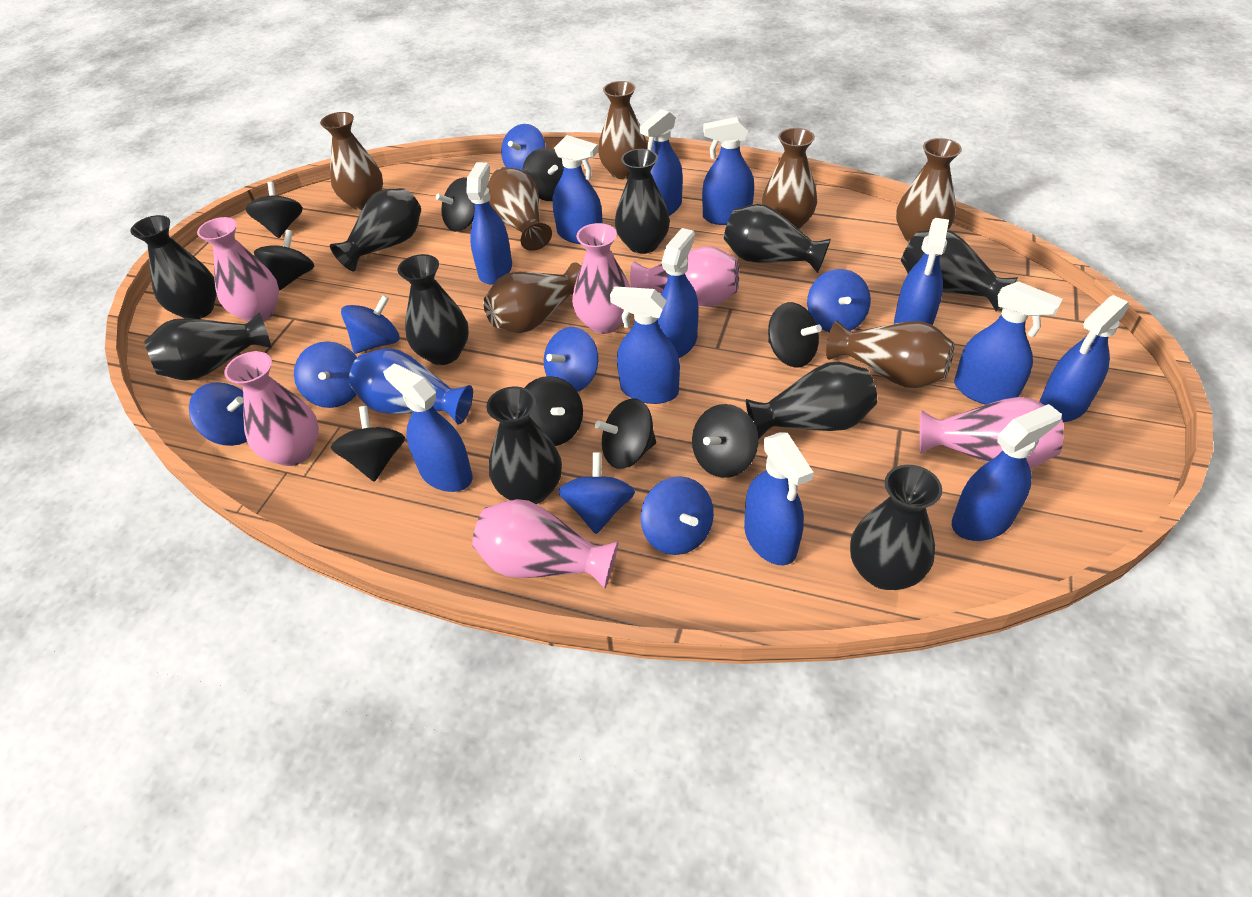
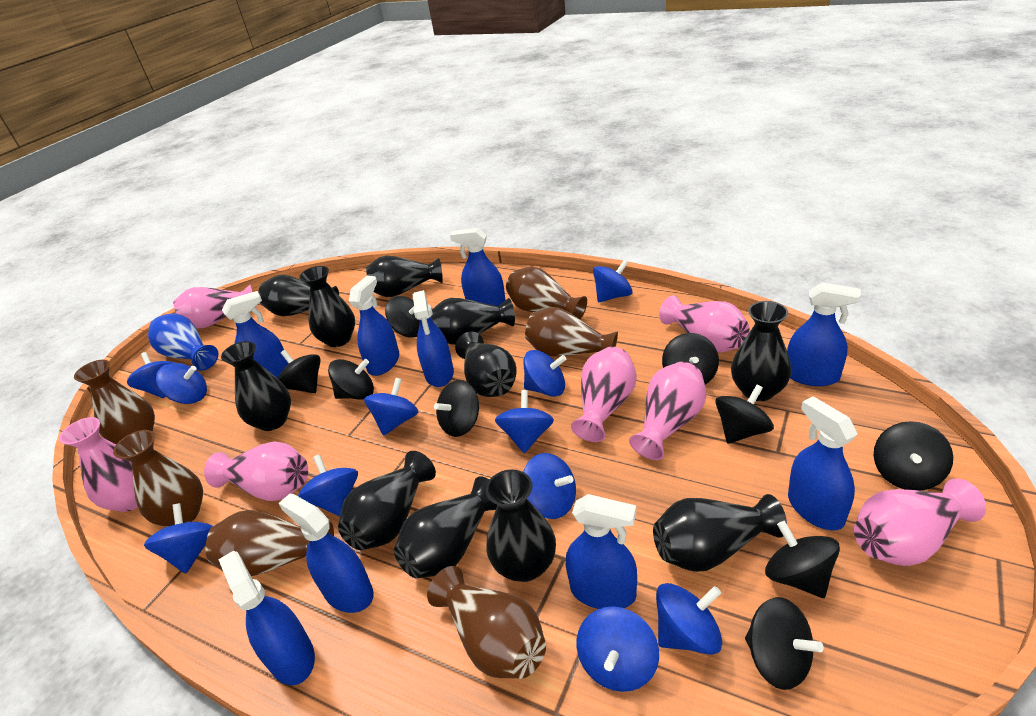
black vase: [130,215,217,319] [144,312,271,381] [330,188,421,272] [398,254,469,365] [486,387,562,504] [615,149,670,254] [724,204,831,273] [746,361,877,440] [850,465,942,590] [901,230,1018,311] = 10 -> [221,341,291,431] [258,275,339,316] [299,266,355,347] [338,451,436,550] [366,256,443,297] [394,476,497,578] [431,298,515,345] [455,332,517,397] [486,469,556,582] [653,494,787,572] [731,301,791,401] = 11
blue spinning top: [189,382,247,446] [294,341,357,408] [341,295,400,354] [501,124,546,170] [544,327,598,392] [558,452,635,534] [641,476,714,555] [807,269,871,332] = 8 -> [127,352,175,398] [144,503,212,574] [156,363,207,404] [298,454,358,516] [364,378,418,436] [495,390,554,453] [523,350,566,397] [523,453,576,519] [577,606,659,692] [593,260,633,302] [656,583,722,655] = 11
blue spray bottle: [383,363,473,492] [466,162,512,285] [553,135,603,244] [610,286,680,404] [640,109,683,216] [657,228,699,358] [702,117,754,225] [744,433,814,565] [894,218,949,325] [952,404,1062,541] [954,281,1062,405] [1040,295,1129,422] = 12 -> [218,551,315,685] [222,291,289,378] [278,494,374,613] [349,276,399,376] [413,290,454,387] [450,228,505,306] [566,494,637,609] [787,282,861,386] [788,396,858,530] = 9
brown vase: [320,112,383,210] [483,262,581,333] [487,167,552,251] [598,81,647,179] [762,128,817,229] [826,320,954,388] [896,138,962,242] = 7 -> [74,360,155,444] [113,430,203,526] [206,510,334,576] [427,566,546,679] [506,267,587,319] [525,307,618,357] = 6
pink vase: [197,217,279,322] [224,351,319,466] [472,499,618,589] [572,223,630,334] [630,246,739,307] [919,397,1063,469] = 6 -> [59,417,138,512] [173,285,257,328] [204,442,308,501] [571,347,637,442] [629,362,706,460] [659,296,750,353] [854,478,986,566] = 7

